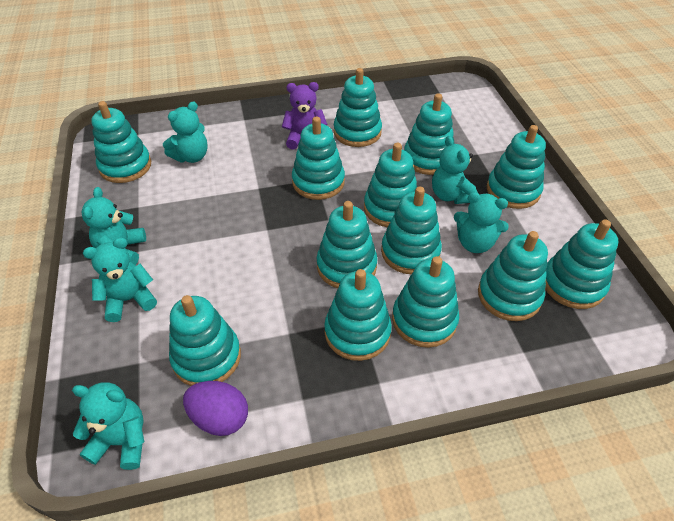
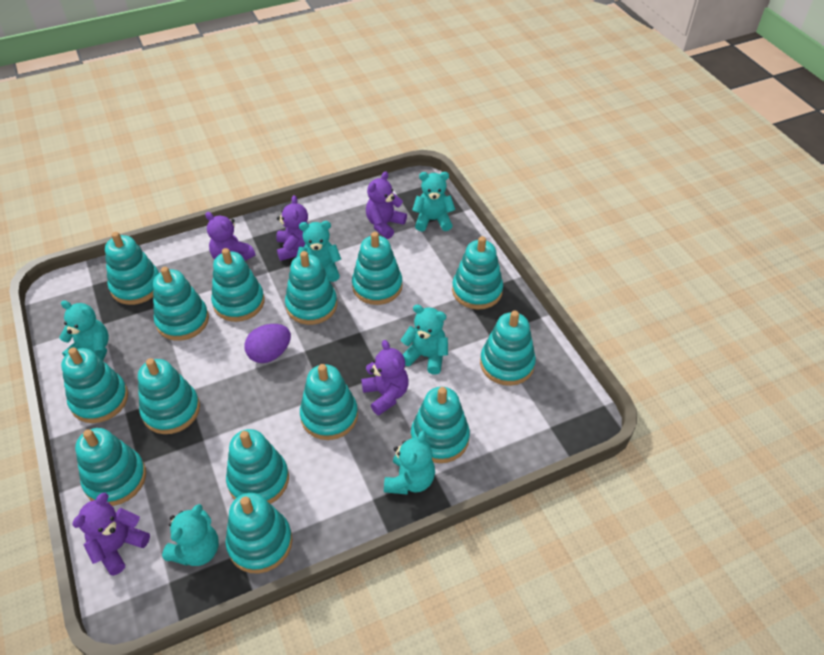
purple teddy bear: [282,82,328,149] = 1 -> [72,493,150,576] [205,212,255,261] [276,195,309,261] [361,340,409,416] [366,172,407,239] = 5
turquoise stacking toy: [91,101,151,183] [169,295,241,386] [292,116,345,200] [316,201,378,288] [324,269,392,361] [334,68,382,147] [364,143,417,227] [381,187,442,274] [392,256,459,348] [404,93,454,175] [478,231,548,321] [487,125,546,209] [545,219,618,309] = 13 -> [61,347,128,423] [75,428,146,506] [105,232,159,305] [138,358,200,434] [153,267,209,341] [211,248,265,322] [225,493,292,574] [226,429,289,504] [285,251,337,325] [300,364,358,440] [352,232,402,305] [411,387,470,463] [452,236,503,310] [480,310,536,386] = 14

